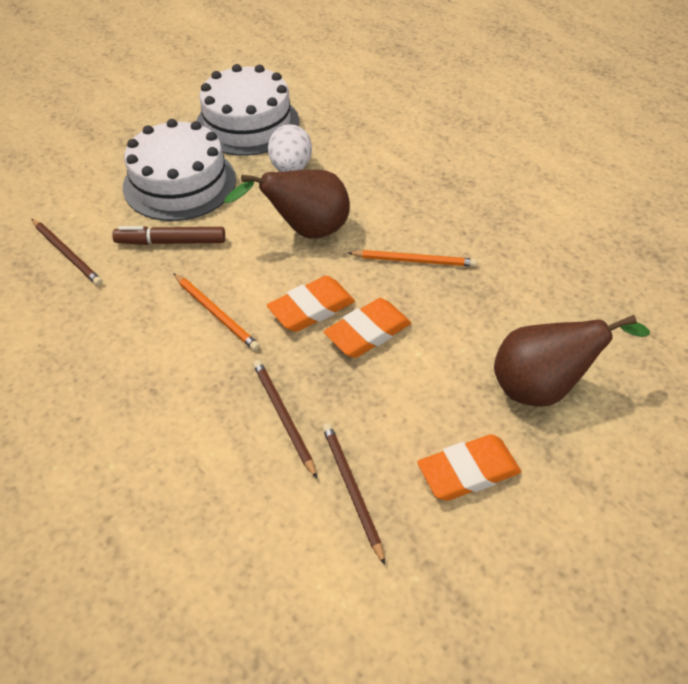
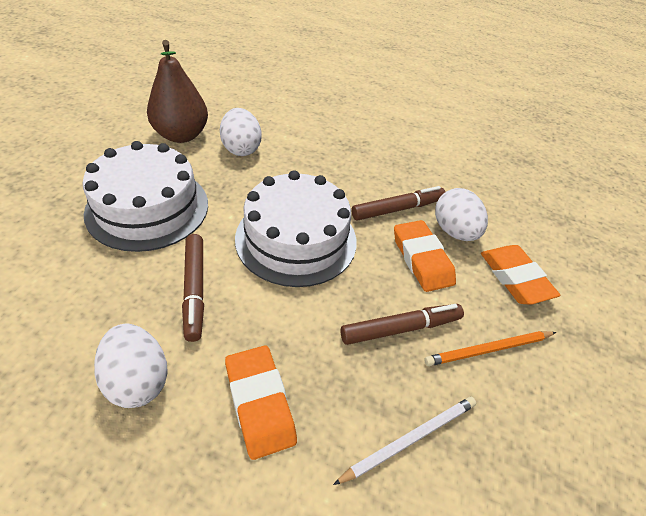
brown marker: [112,226,225,245] = 1 -> [182,234,204,342] [340,304,464,345] [352,186,445,221] = 3
brown pear: [224,169,350,239] [494,315,650,407] = 2 -> [147,40,208,143] = 1
brown pencil: [32,219,103,286] [253,360,317,479] [322,423,385,565] = 3 -> none = 0
orange pencil: [173,273,260,351] [348,250,477,267] = 2 -> [424,331,556,366] = 1
white egg: [268,124,312,172] = 1 -> [94,324,168,408] [220,108,262,156] [435,188,488,241] = 3
white pencil: none = 0 -> [333,397,476,485] = 1

